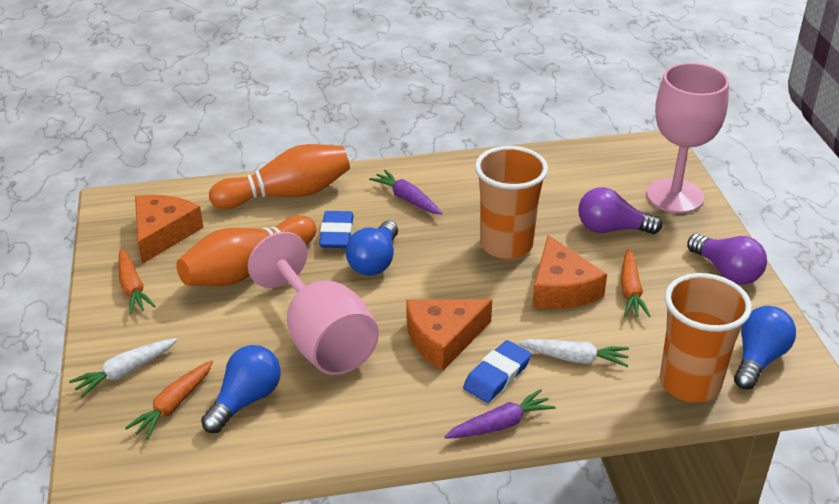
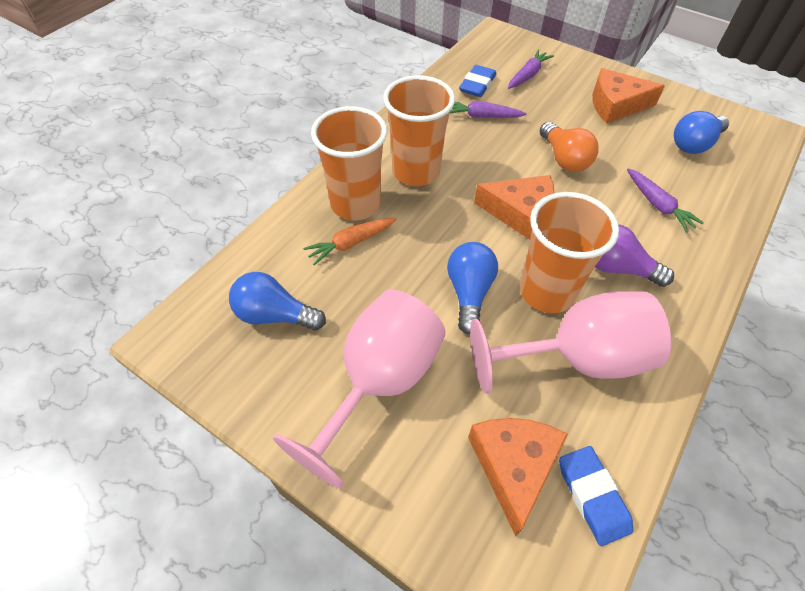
orange bowling pin: [176,215,317,286] [209,144,350,209] = 2 -> none = 0
orange carrot: [119,249,156,314] [125,360,213,440] [621,249,651,317] = 3 -> [303,217,397,266] = 1
orange cup: [475,146,548,259] [660,273,752,402] = 2 -> [311,106,387,220] [383,75,455,186] [520,192,619,313] = 3
orange light bulb: none = 0 -> [540,122,599,172] = 1
purple carrot: [369,170,442,214] [444,389,556,439] = 2 -> [450,101,527,118] [508,49,554,89] [627,168,704,232] = 3
purple light bulb: [578,187,662,234] [687,234,767,284] = 2 -> [595,224,674,287] = 1
white carrot: [69,338,177,397] [517,339,629,367] = 2 -> none = 0

